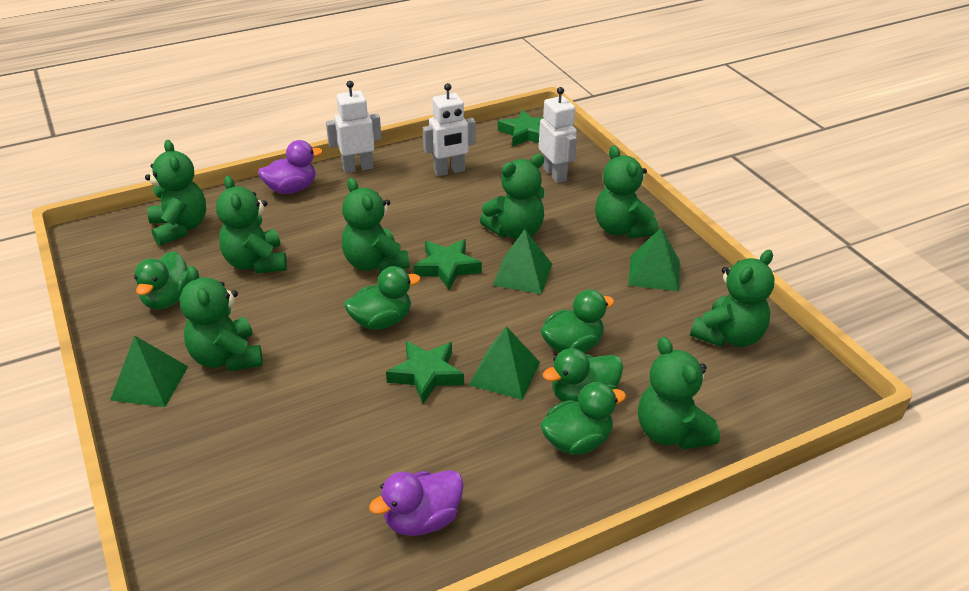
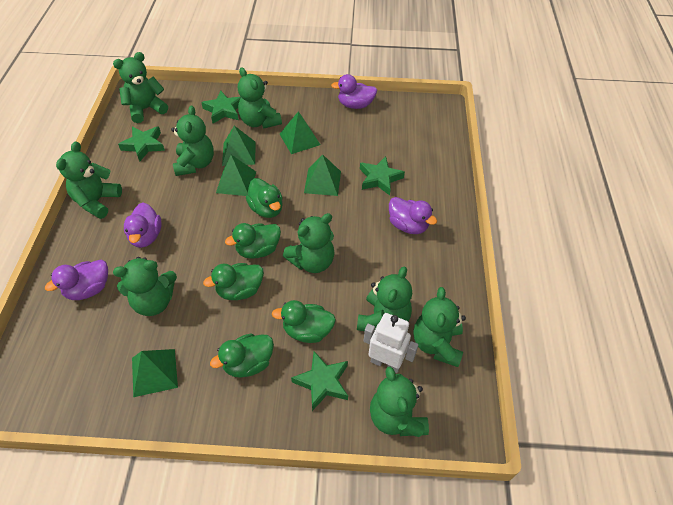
green pyramid: [110,335,188,407] [469,326,540,400] [493,229,552,294] [628,227,680,291] = 4 -> [132,349,178,397] [216,155,256,196] [222,126,256,166] [280,111,321,154] [304,154,341,196] = 5
green star: [386,341,464,404] [413,239,482,290] [498,110,544,146] = 3 -> [118,126,165,162] [201,91,241,123] [291,351,348,411] [360,156,405,195] = 4
green teddy bear: [145,140,206,246] [179,266,263,371] [216,176,287,273] [342,178,410,273] [480,154,545,239] [595,145,658,238] [638,337,720,449] [690,250,775,347] = 8 -> [56,141,122,219] [113,52,168,123] [113,257,177,316] [171,106,214,176] [238,67,282,128] [283,213,335,273] [357,267,412,331] [370,366,429,437] [413,287,466,367] = 9
purple duck: [258,140,323,194] [369,470,464,536] = 2 -> [45,260,108,300] [124,203,162,248] [331,74,377,109] [389,197,437,234] = 4
white robot: [326,81,382,173] [423,83,476,176] [539,87,577,183] = 3 -> [364,313,418,373] = 1

